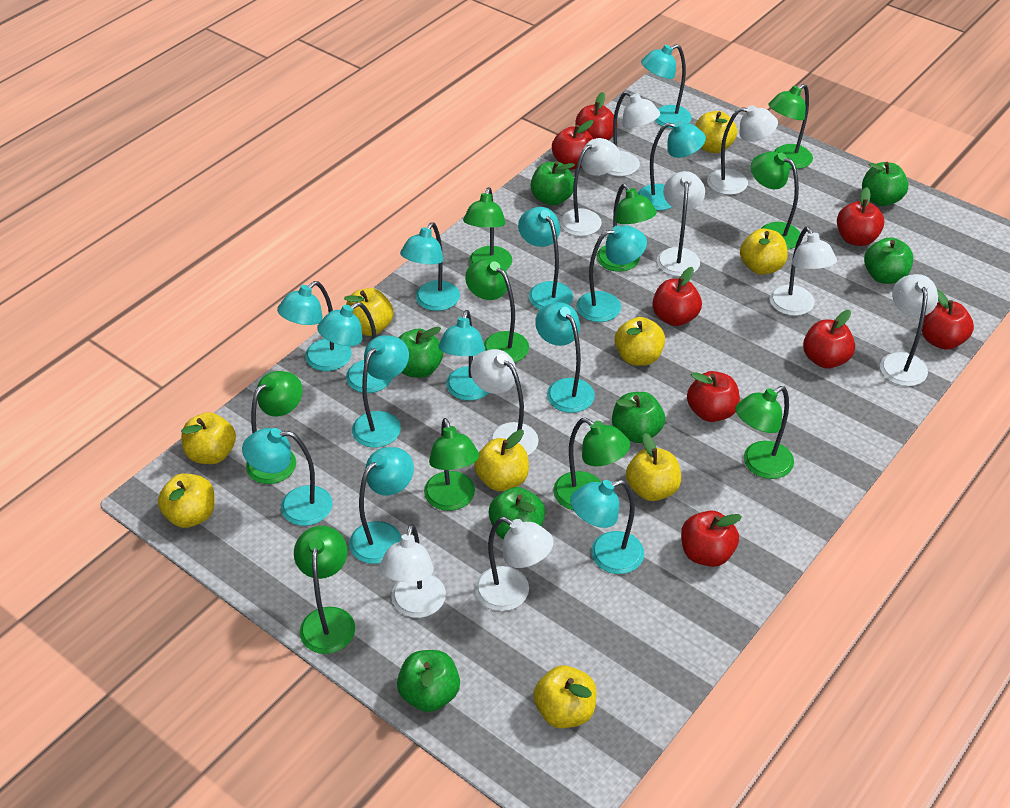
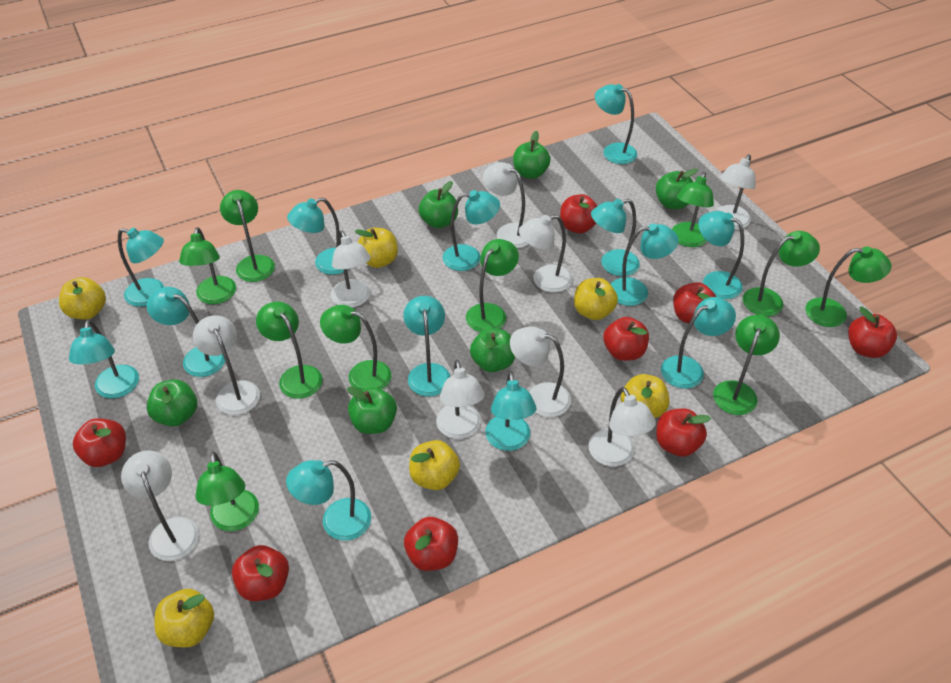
green apple: [397,650,460,712] [398,327,443,378] [489,487,545,540] [531,161,575,206] [612,392,665,443] [862,162,908,206] [864,237,913,284] = 7 -> [147,380,197,426] [347,387,397,434] [419,181,458,228] [470,328,515,372] [513,131,551,179] [656,169,698,209] = 6
yellow apple: [158,473,215,528] [181,412,236,464] [344,288,394,336] [474,430,529,491] [533,665,597,728] [614,317,665,366] [626,433,681,501] [695,111,737,153] [740,229,788,275] = 9 -> [59,277,106,320] [154,589,214,648] [355,228,398,268] [409,440,460,490] [574,278,618,320] [621,374,669,418] = 6

